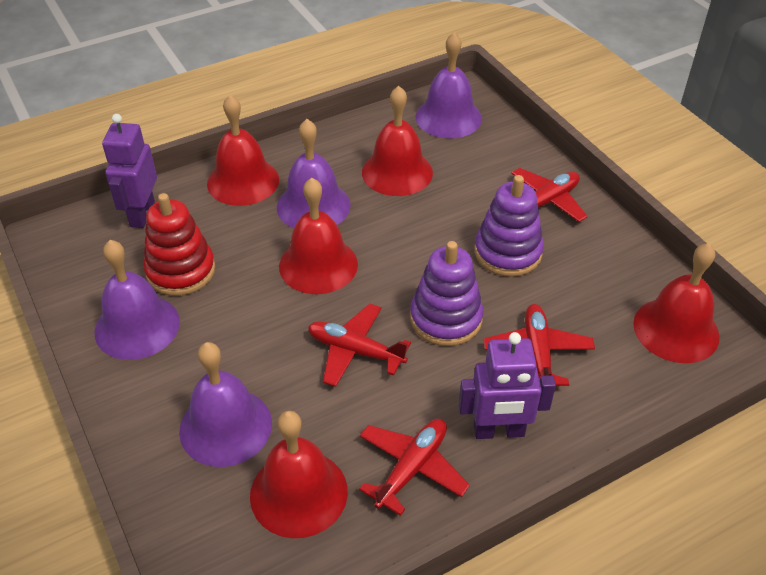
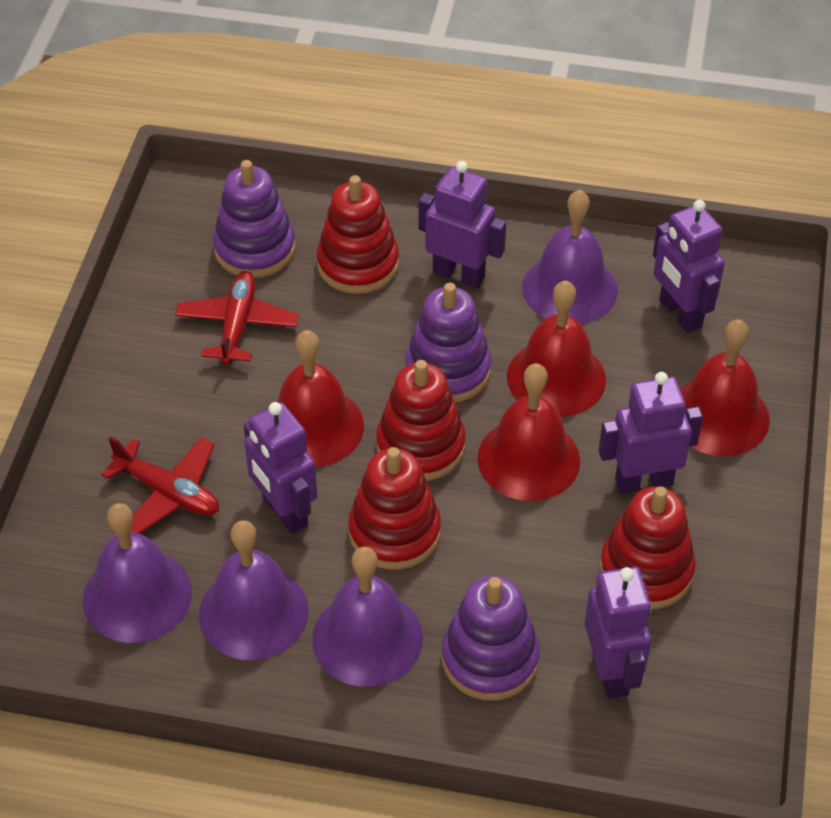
purple robot: [102,114,157,228] [459,332,556,439] = 2 -> [244,402,317,534] [418,161,506,289] [585,567,652,699] [599,372,703,494] [653,200,725,333] = 5
purple stacking toy: [410,241,484,346] [475,175,544,277] = 2 -> [213,160,295,278] [405,283,492,402] [442,576,540,701] = 3
red bell: [207,95,279,206] [250,411,348,538] [279,178,358,294] [362,86,433,196] [633,243,720,363] = 5 -> [276,330,364,467] [477,363,580,501] [507,281,606,417] [680,319,770,456] = 4
red plane: [308,303,411,387] [359,419,470,516] [484,304,595,386] [511,168,588,222] = 4 -> [101,436,219,534] [175,271,299,365] = 2
red stacking toy: [143,193,215,296] = 1 -> [316,175,399,294] [348,447,441,570] [376,360,466,481] [600,486,696,609] = 4

